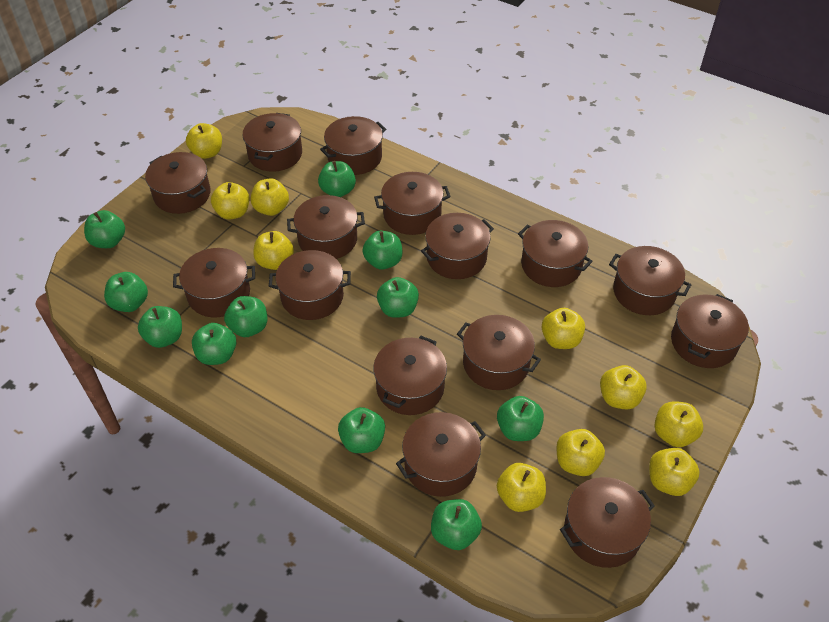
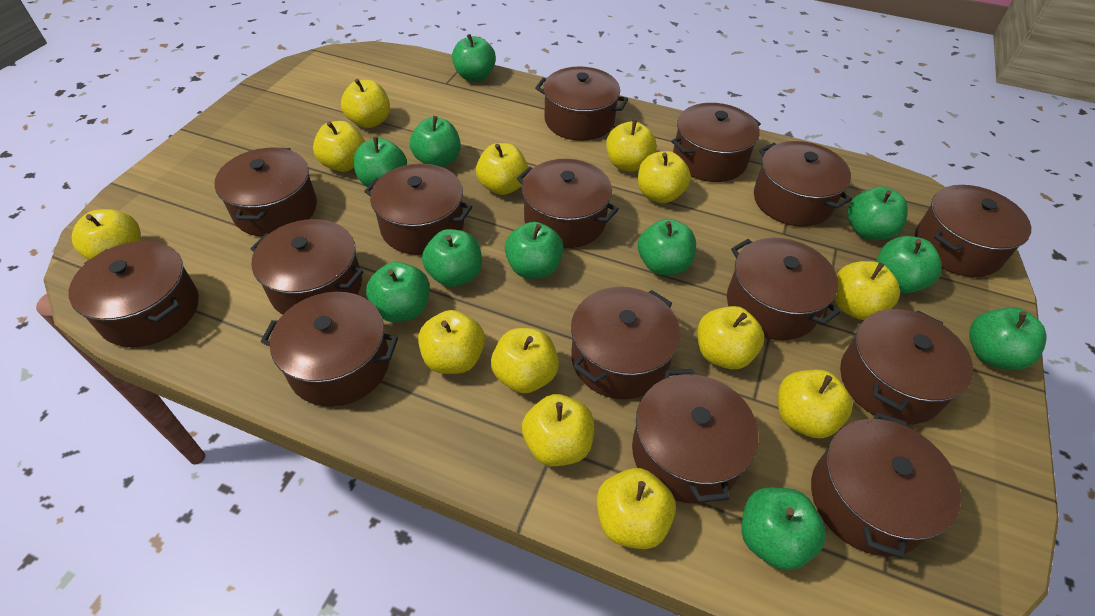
yellow apple: [186,123,222,159] [211,182,249,220] [251,179,289,216] [253,231,294,270] [497,463,546,512] [542,308,585,349] [556,429,605,476] [600,365,647,409] [649,448,700,496] [655,401,703,447] = 10 -> [72,209,141,260] [313,121,365,172] [341,79,390,128] [418,310,485,374] [476,143,528,195] [491,328,559,394] [522,394,594,466] [597,468,676,549] [606,120,656,172] [638,151,691,203] [698,306,764,369] [778,370,852,438] [834,261,900,320] = 13

